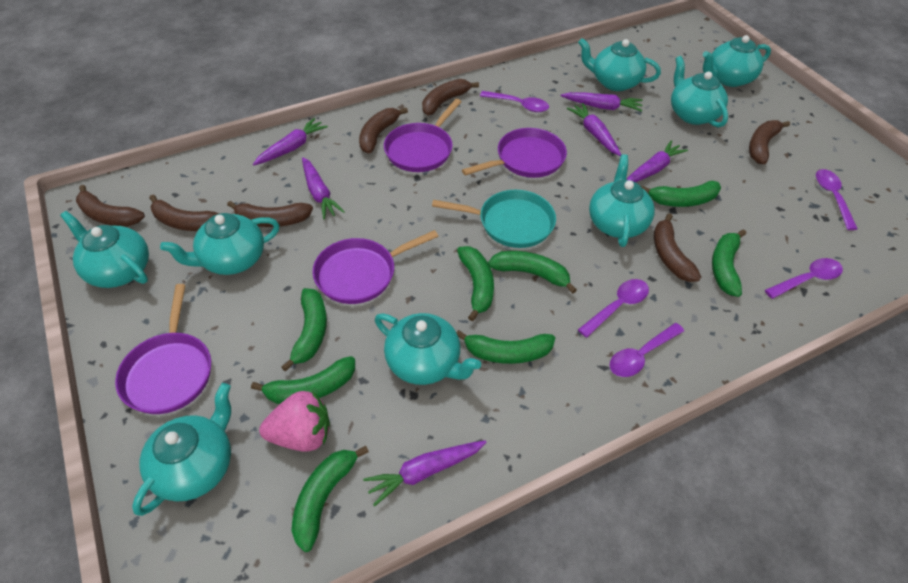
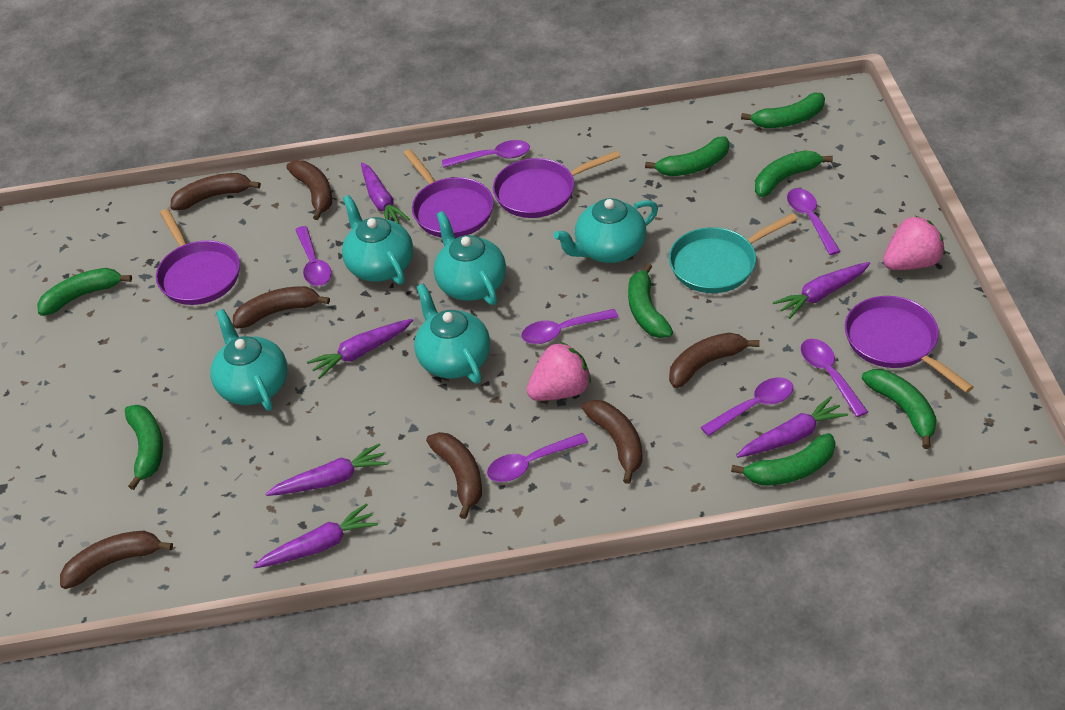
pink strawberry: [259,391,330,452] = 1 -> [527,342,591,401] [883,216,945,270] = 2
purple spoon: [480,91,549,112] [578,279,649,338] [610,323,684,377] [765,258,843,299] [816,169,858,230] = 5 -> [295,226,332,286] [442,140,530,168] [487,433,588,482] [521,309,619,344] [701,377,793,436] [787,188,841,255] [801,339,868,417] = 7
turquoise teapot: [60,211,149,288] [132,383,231,516] [160,213,279,275] [375,313,481,385] [578,38,661,91] [589,154,655,247] [671,56,728,127] [703,35,771,87] = 8 -> [210,309,288,411] [342,195,413,285] [414,283,490,384] [434,211,506,305] [554,198,658,263] = 5

